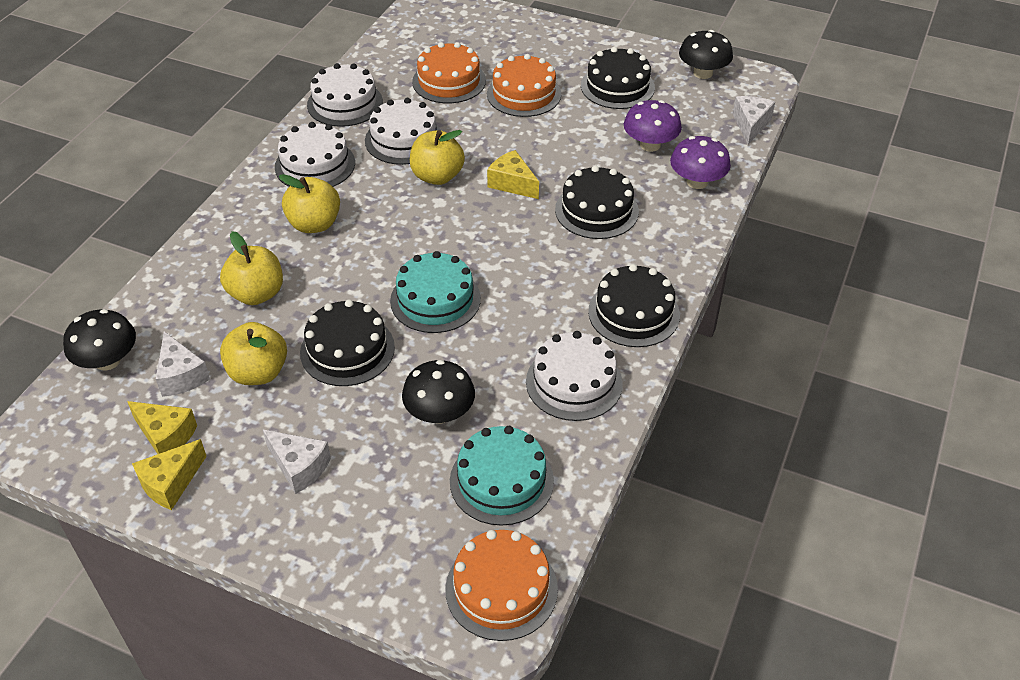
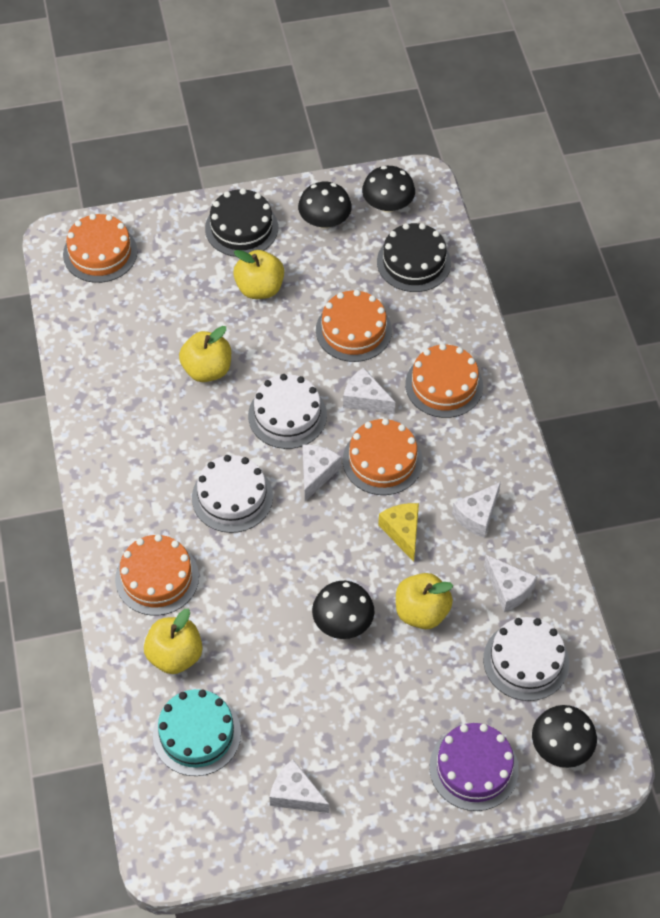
black cake: [300,299,395,386] [555,166,639,239] [581,47,655,109] [588,264,680,347] = 4 -> [205,188,278,257] [377,223,451,292] = 2
black mushroom: [63,309,136,370] [402,360,475,423] [679,30,733,79] = 3 -> [298,182,352,229] [312,581,375,639] [362,166,415,213] [532,705,597,768] = 4
orange cake: [412,42,486,103] [445,530,558,641] [487,54,561,117] = 3 -> [63,214,137,283] [115,534,199,616] [316,290,392,362] [343,418,423,495] [405,344,483,418] = 5
purple cake: none = 0 -> [429,723,519,811] = 1
purple mushroom: [624,100,682,152] [670,136,731,189] = 2 -> none = 0
turquoise cake: [390,251,481,333] [450,426,554,526] = 2 -> [153,689,241,776] = 1
white cake: [275,122,355,187] [307,63,383,127] [365,98,441,165] [526,331,623,421] = 4 -> [192,455,273,533] [248,374,327,449] [483,617,569,701] = 3
white cheese: [156,331,210,397] [263,430,331,494] [733,96,775,145] = 3 -> [270,759,329,813] [302,444,341,501] [343,367,395,414] [452,482,501,538] [484,555,537,612] = 5
yellow cheese: [127,401,197,454] [132,439,207,510] [487,150,539,199] = 3 -> [378,503,419,562] = 1

